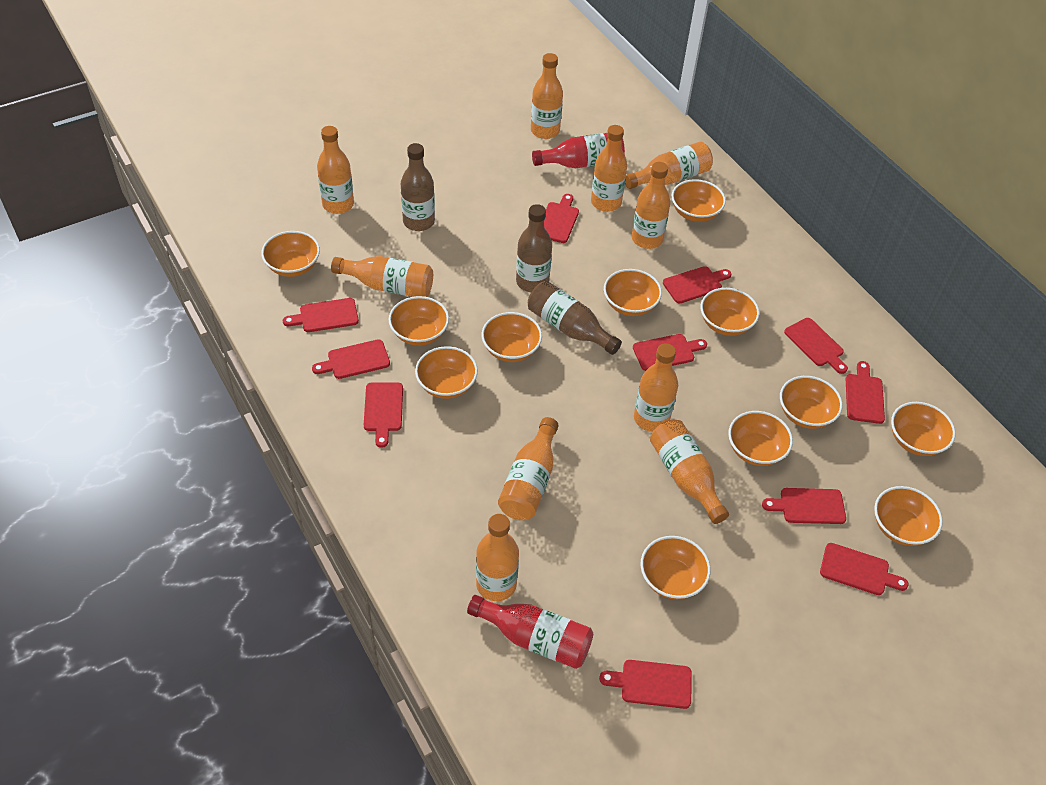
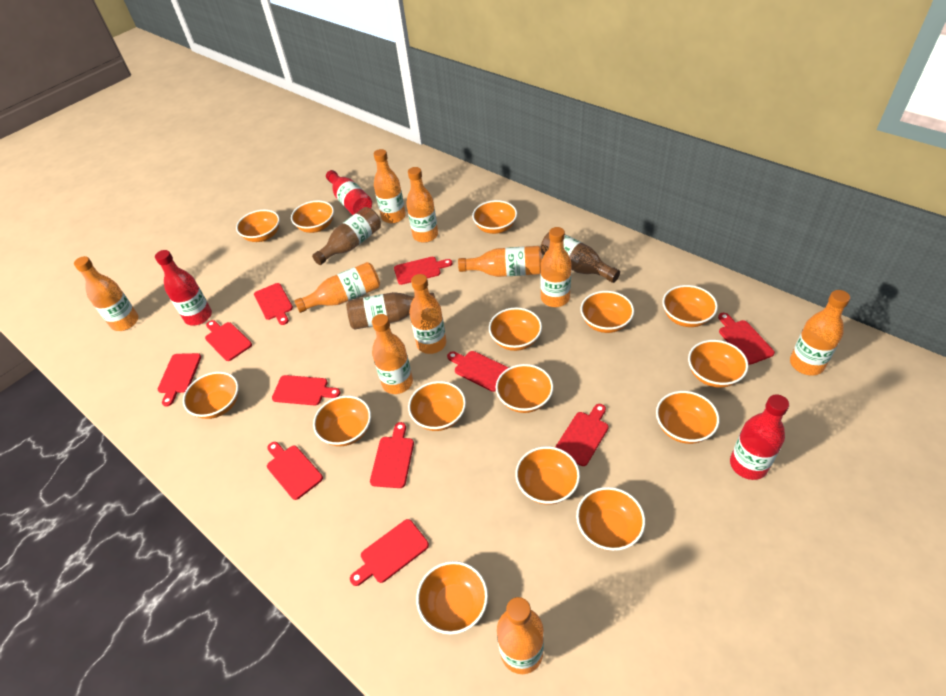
orange bowl: [261,231,320,277] [389,296,449,346] [415,346,478,399] [482,312,542,362] [604,269,662,316] [641,536,711,600] [672,179,726,222] [700,288,759,336] [728,411,793,466] [780,376,843,429] [874,486,943,546] [891,402,956,456] = 12 -> [183,372,239,419] [236,210,280,242] [291,200,334,233] [313,396,371,446] [408,381,466,431] [416,561,488,634] [472,200,517,234] [489,307,542,351] [496,364,553,413] [515,446,580,505] [576,487,645,551] [580,291,634,333] [656,391,720,444] [662,285,718,327] [688,340,748,388] = 15
red bottle: [467,595,593,669] [532,133,625,168] = 2 -> [155,250,212,325] [326,170,372,215] [730,394,789,480] = 3

